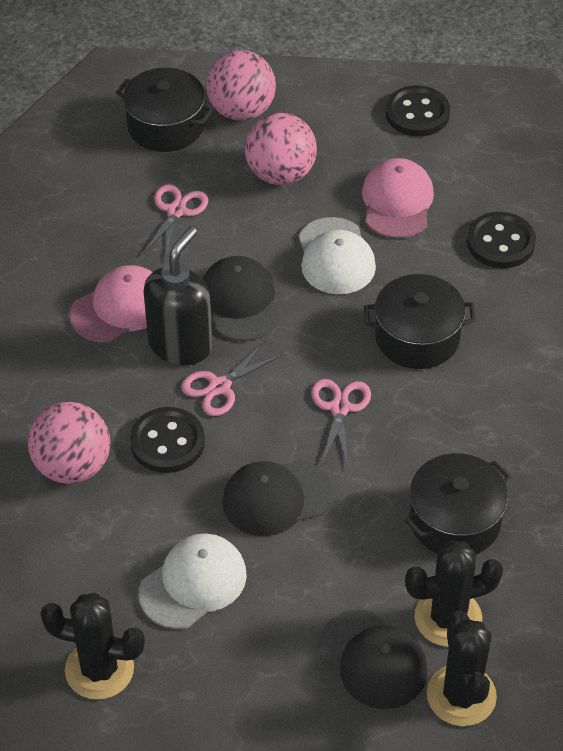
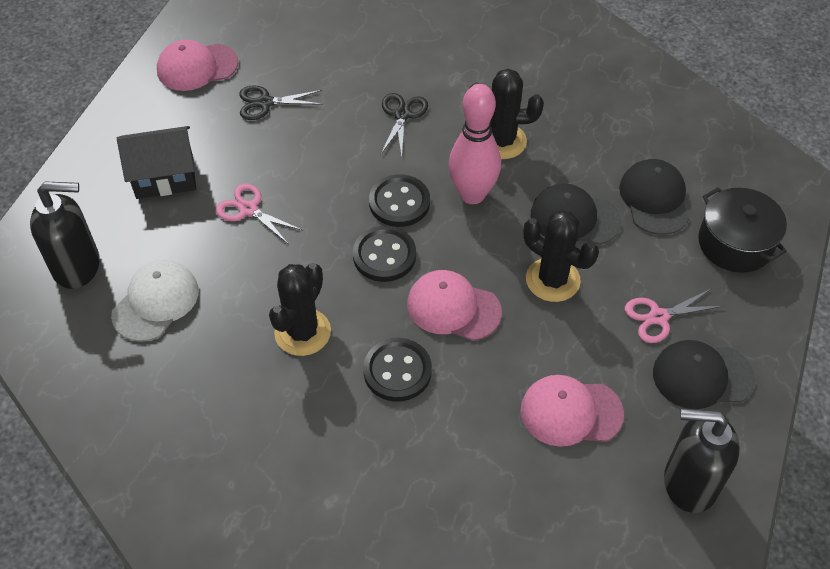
black house: none = 0 -> [117,126,196,199] = 1
black pot: [116,68,213,152] [364,274,476,369] [404,453,511,554] = 3 -> [698,187,787,273] = 1
black scissors: none = 0 -> [239,85,323,120] [381,93,428,157] = 2
black soap dispenser: [144,227,213,365] = 1 -> [30,182,100,289] [664,409,740,513] = 2
pink ball: [28,402,110,484] [206,50,276,121] [245,113,317,185] = 3 -> none = 0
pink bowling pin: none = 0 -> [449,84,501,204] = 1
pink cap: [69,265,152,343] [362,158,434,238] = 2 -> [157,40,238,91] [407,270,502,341] [520,375,624,447] = 3
pink scissors: [142,184,208,259] [181,340,283,416] [311,379,371,467] = 3 -> [216,184,303,244] [625,288,724,343] = 2
white cap: [139,533,247,629] [299,217,376,294] = 2 -> [111,260,199,342] = 1

